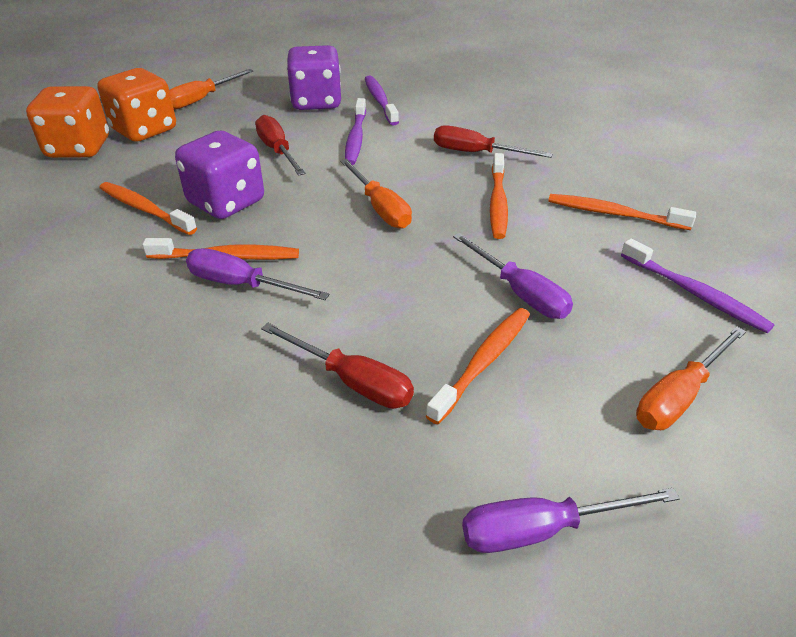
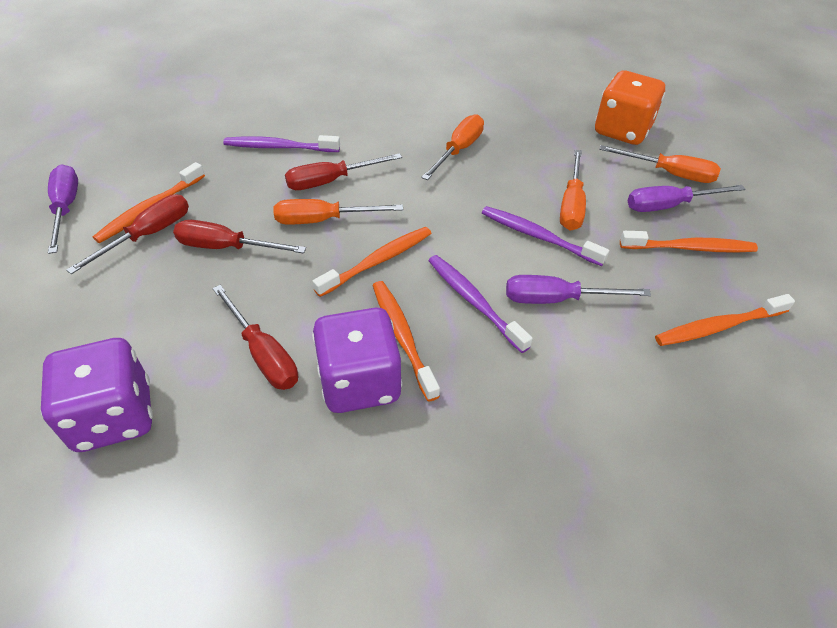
orange dice: [26,86,109,158] [97,68,176,142] = 2 -> [595,71,665,145] = 1
orange screwdriver: [169,69,253,110] [340,159,412,229] [636,326,746,430] = 3 -> [274,199,403,224] [421,114,484,180] [560,150,586,231] [599,145,721,183] = 4
red screwdriver: [255,115,306,176] [261,323,414,409] [434,125,553,158] = 3 -> [66,194,189,274] [173,220,306,253] [213,285,298,390] [285,153,402,190] = 4

